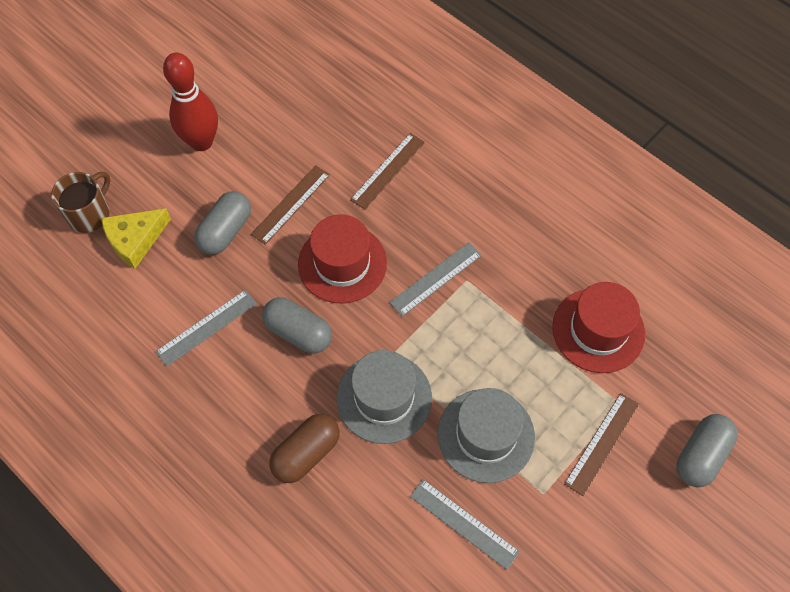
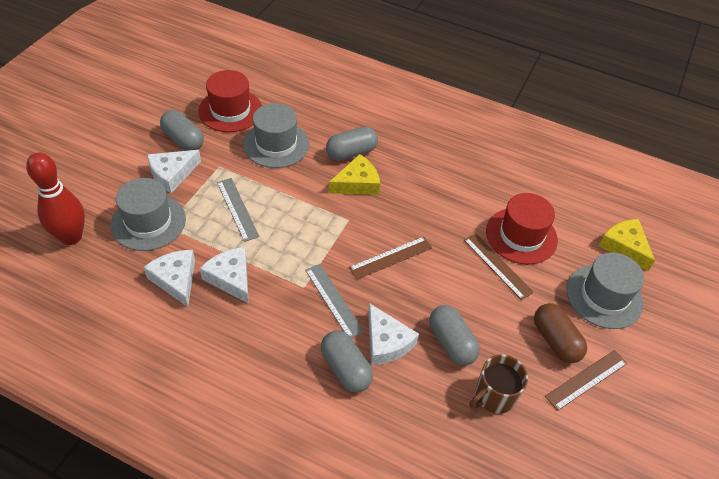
grey capsule: [194,191,251,255] [262,297,332,353] [677,414,738,487] = 3 -> [160,110,204,151] [321,330,373,392] [326,127,378,161] [429,305,480,366] = 4
grey hat: [336,350,432,444] [438,388,535,483] = 2 -> [111,178,186,251] [243,103,309,168] [566,252,644,329] = 3
grey ruler: [155,290,257,366] [389,242,482,317] [410,479,520,570] = 3 -> [217,178,260,242] [305,264,364,338] = 2
white cheese: none = 0 -> [144,250,195,307] [147,150,201,193] [200,247,249,304] [368,303,419,365] = 4
yellow cheese: [101,208,171,269] = 1 -> [329,154,380,195] [599,219,655,271] = 2

